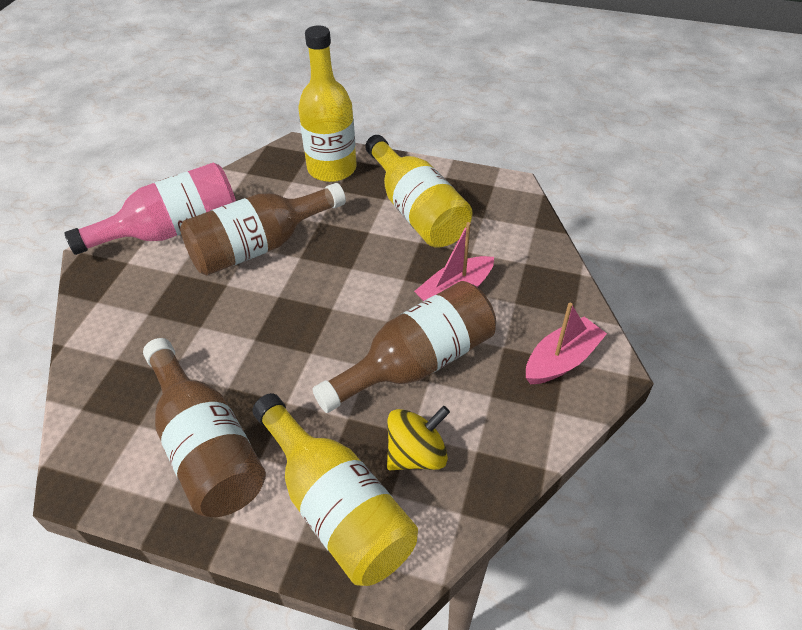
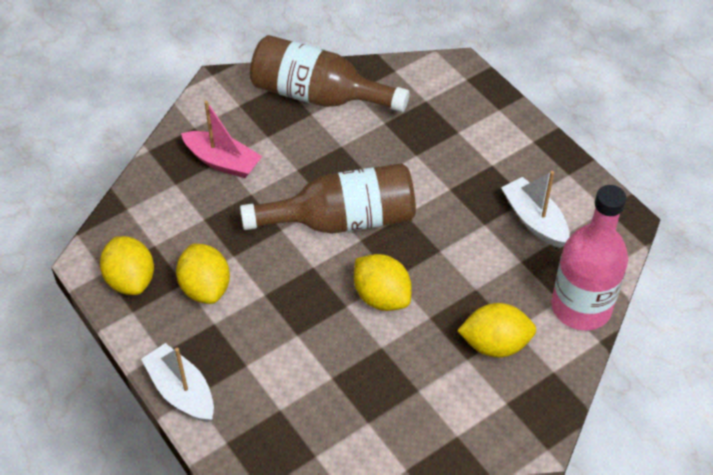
brown bottle: [143,338,266,517] [180,183,346,276] [312,281,496,413] = 3 -> [240,163,416,234] [250,35,410,112] = 2
pink boat: [414,222,494,301] [526,303,607,384] = 2 -> [181,101,262,178] = 1
white boat: none = 0 -> [141,343,214,422] [501,171,570,248] = 2
yellow bottle: [252,393,418,586] [298,25,357,182] [365,135,473,247] = 3 -> none = 0
yellow lemon: none = 0 -> [100,236,154,295] [176,244,230,304] [354,254,412,311] [457,303,536,358] = 4
yellow spinning top: [387,406,450,470] = 1 -> none = 0

